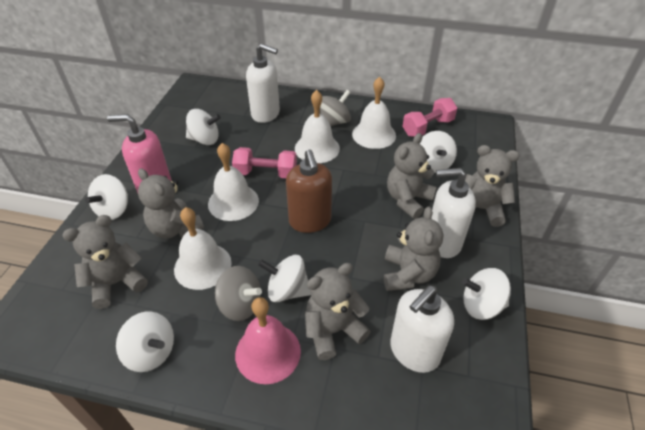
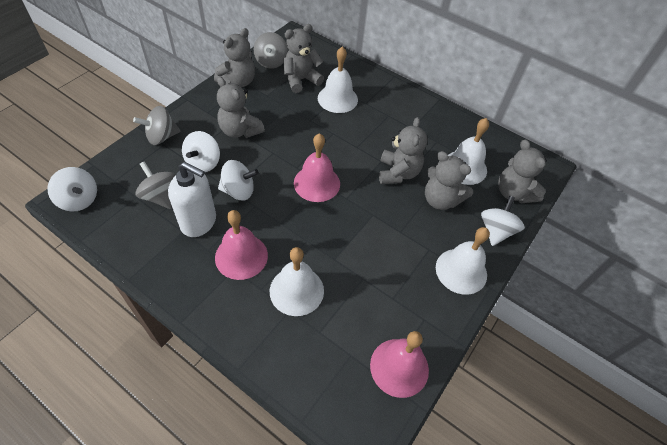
brown soap dispenser: [286,149,332,233] = 1 -> none = 0
grey spinning top: [215,266,262,321] [320,90,351,126] = 2 -> [133,106,180,145] [135,161,176,209] [254,32,288,69] = 3
pink bell: [235,297,301,384] = 1 -> [215,210,268,280] [294,133,340,202] [370,331,429,398] = 3
pink dumbbell: [232,147,297,178] [402,98,457,137] = 2 -> none = 0
pink soap dispenser: [107,114,172,193] = 1 -> none = 0
white soap dispenser: [246,44,280,123] [390,286,454,373] [431,168,476,258] = 3 -> [168,162,216,237] = 1
white spinning top: [85,174,128,220] [116,311,174,372] [186,109,221,145] [258,255,311,302] [420,131,457,173] [462,268,511,320] = 6 -> [47,167,97,212] [182,131,220,172] [218,160,259,200] [481,196,525,246] = 4

